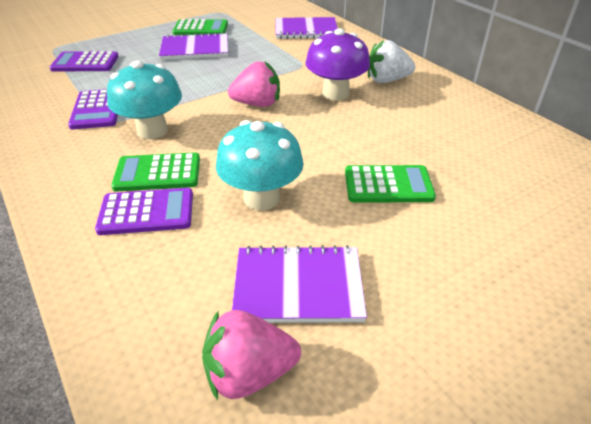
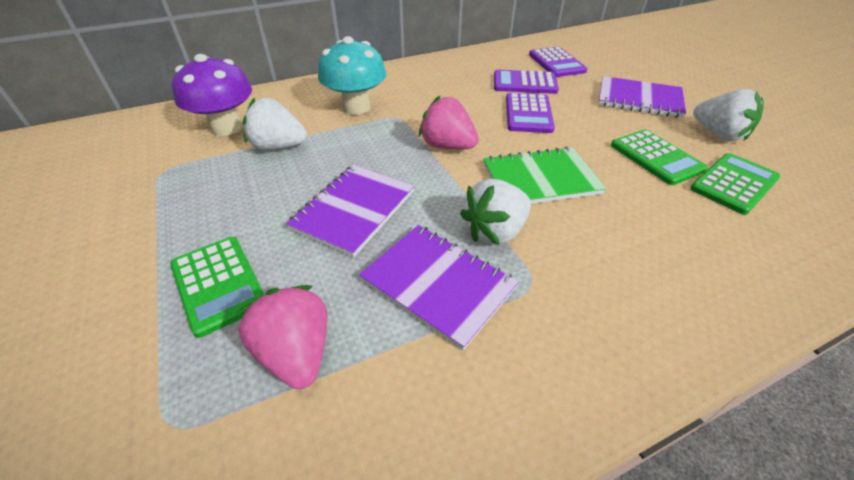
green notebook: none = 0 -> [483,147,606,204] = 1
turquoise mushroom: [107,60,182,139] [216,120,304,210] = 2 -> [318,36,386,115] = 1
white strawberry: [368,40,415,83] = 1 -> [243,98,307,150] [460,179,531,245] [693,89,764,141] = 3

